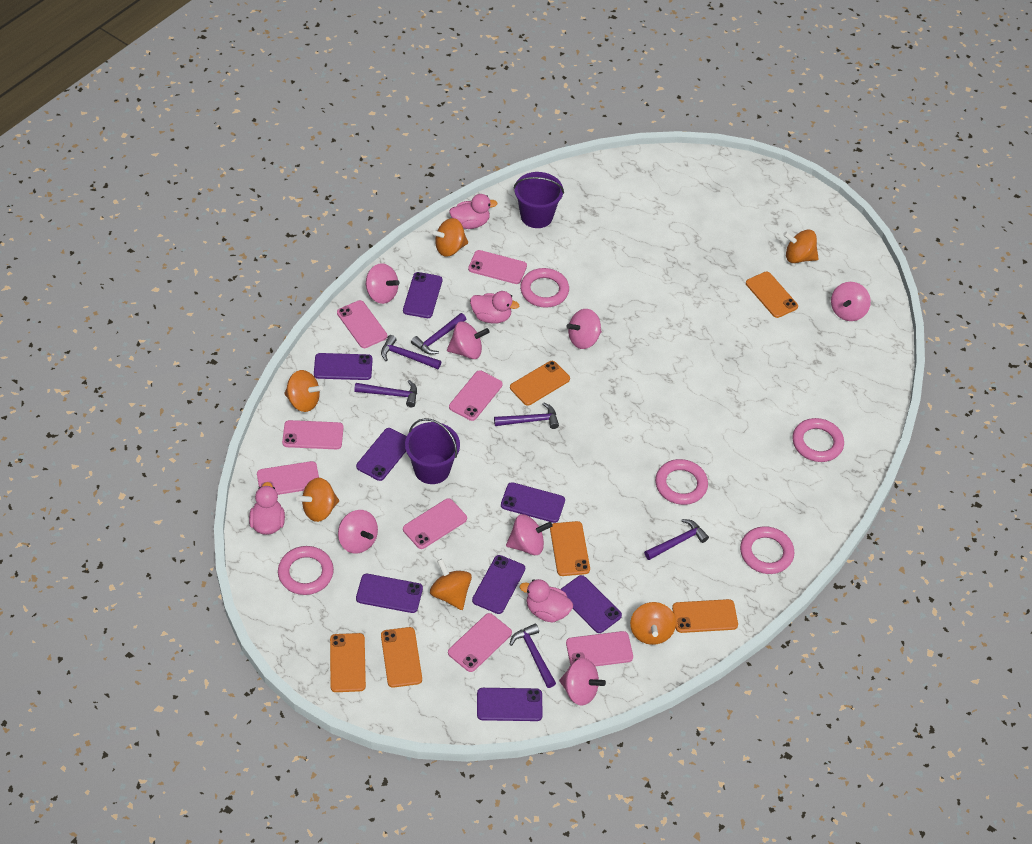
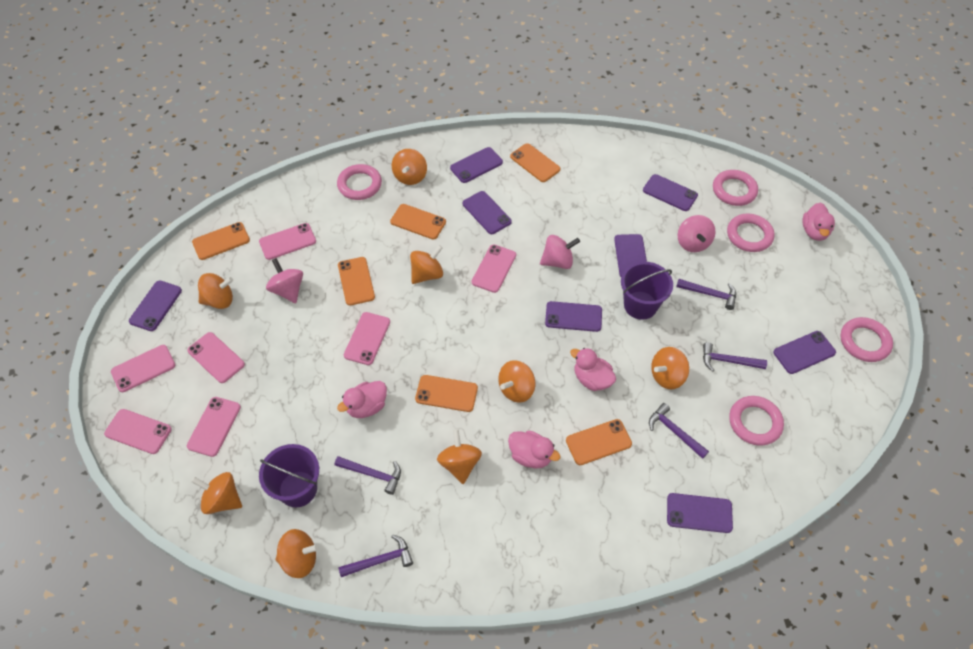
orange spinning top: [284,370,323,412] [296,478,339,522] [430,218,468,257] [430,559,472,610] [630,602,676,645] [783,230,819,263] = 6 -> [191,472,242,514] [198,273,233,309] [275,529,319,578] [392,149,427,185] [410,245,443,284] [437,429,482,484] [498,360,535,403] [651,347,689,389] = 8
pink phone: [257,461,319,495] [282,420,344,449] [337,300,387,348] [403,498,467,549] [448,613,512,672] [449,370,503,421] [468,250,527,284] [566,631,633,666] = 8 -> [104,409,172,454] [111,345,175,392] [187,332,245,383] [187,397,241,457] [259,223,316,260] [344,312,390,365] [472,245,516,293] = 7
pink spinning top: [338,510,378,554] [366,263,400,304] [447,322,489,359] [506,514,552,555] [559,658,606,706] [567,309,602,349] [831,282,871,321] = 7 -> [266,258,303,303] [540,235,580,269] [678,215,716,252] = 3
purple hammer: [354,380,417,407] [381,335,441,369] [411,313,466,355] [494,402,559,429] [509,623,556,688] [644,519,709,560] = 6 -> [335,456,401,495] [338,535,413,577] [649,403,709,459] [676,279,736,310] [703,342,767,371] = 5

